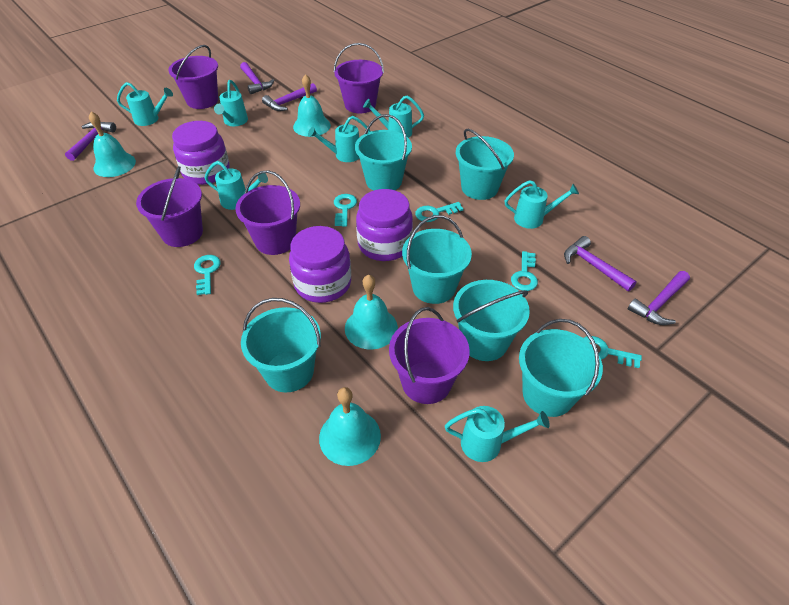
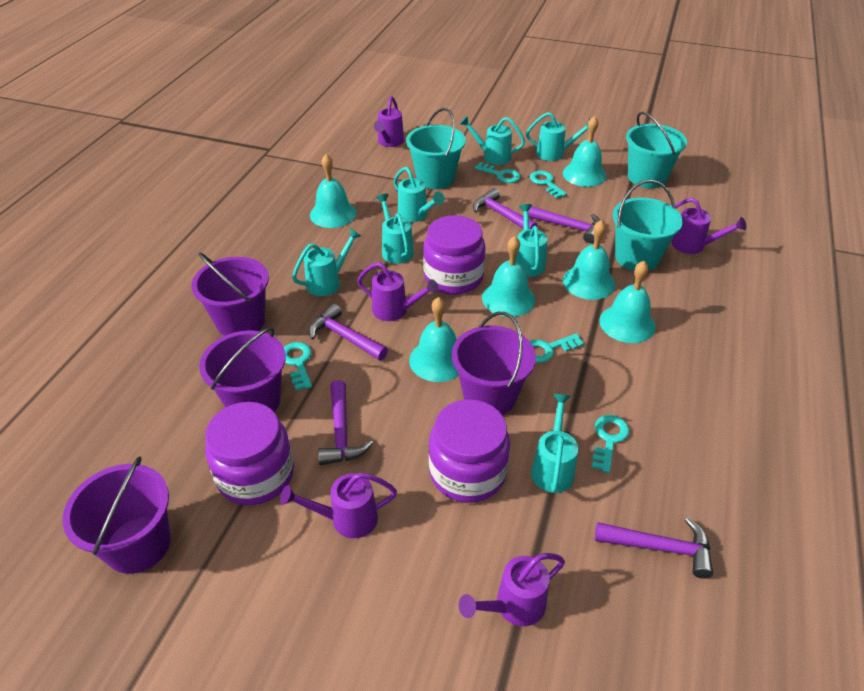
purple bucket: [136,166,203,247] [168,45,218,109] [235,170,300,255] [334,43,384,113] [389,307,470,404] = 5 -> [62,456,171,574] [191,253,269,336] [199,327,286,412] [452,312,536,415] = 4
purple watering can: none = 0 -> [280,472,397,538] [357,262,439,321] [374,96,404,147] [459,553,565,626] [671,198,746,254] = 5
turquoise bell: [89,112,136,177] [293,74,331,137] [319,387,381,466] [345,275,398,350] = 4 -> [310,154,357,228] [409,297,459,382] [482,236,535,317] [563,116,607,187] [563,220,615,300] [599,261,656,343] = 6
turquoise bucket: [241,298,321,392] [355,114,412,191] [402,215,472,304] [453,280,530,361] [456,129,514,200] [519,319,603,417] = 6 -> [406,108,466,189] [613,180,683,271] [626,112,687,188] = 3

